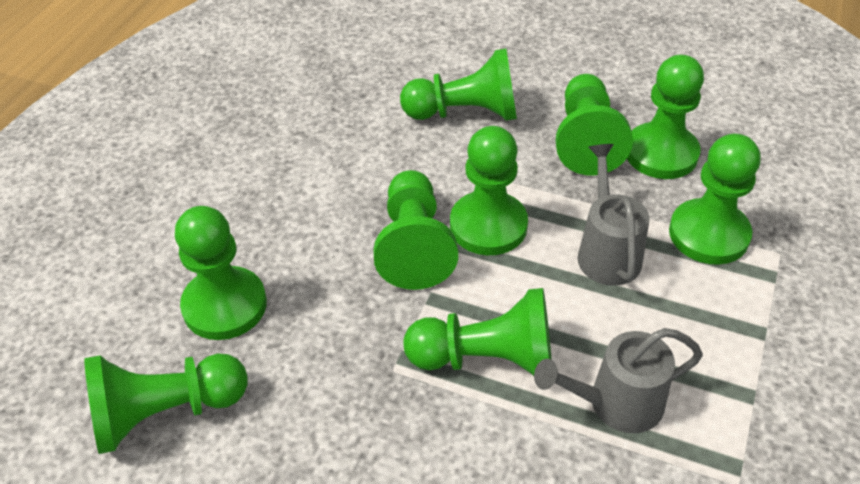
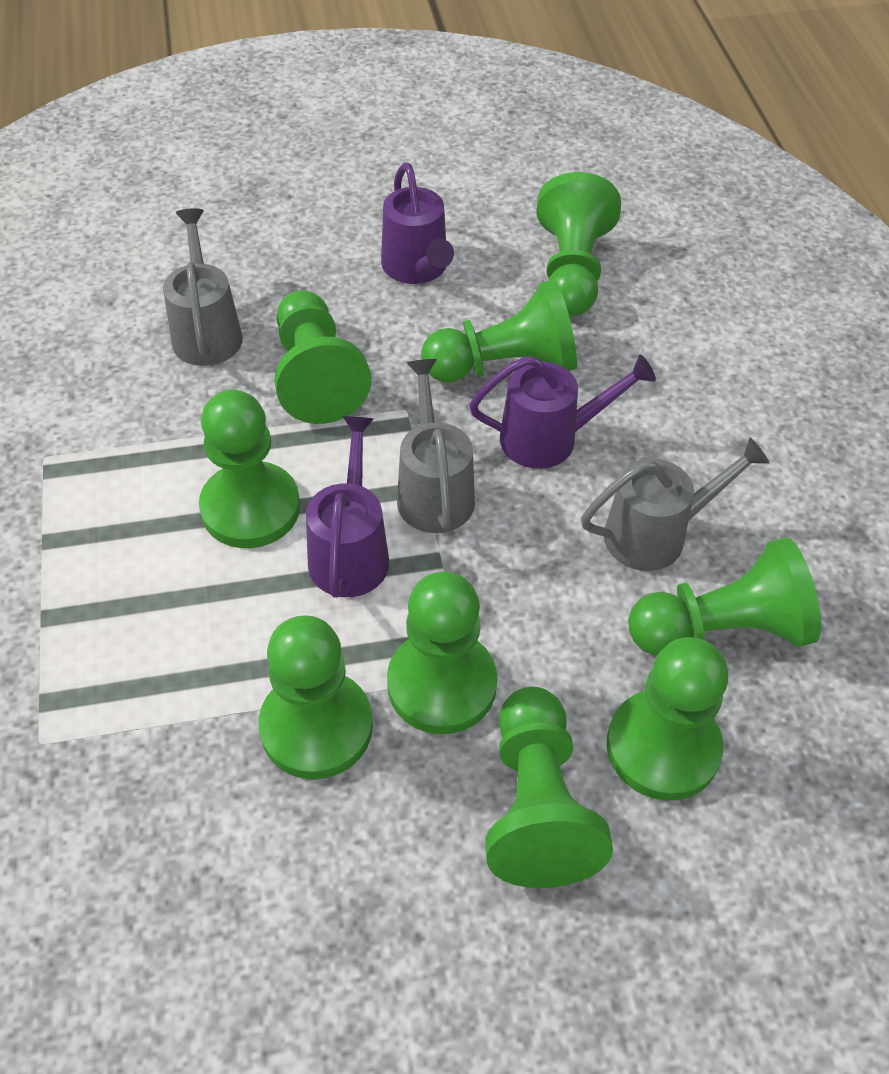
grey watering can: [534,328,703,433] [578,144,650,286] = 2 -> [163,208,243,366] [397,359,475,533] [581,437,769,571] = 3
purple watering can: none = 0 -> [306,416,389,598] [381,162,454,284] [469,355,656,469] = 3

